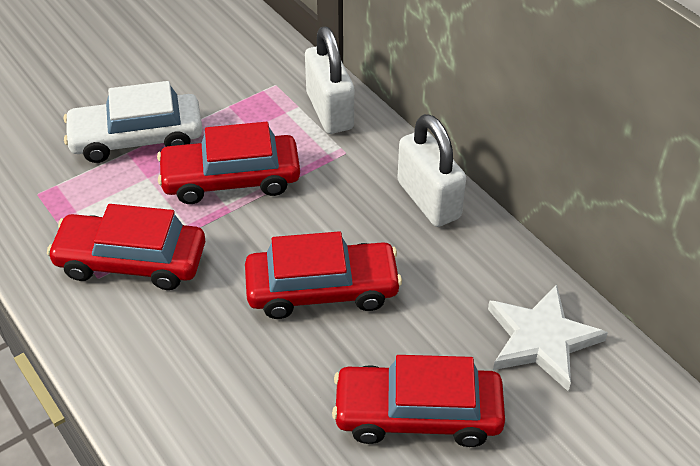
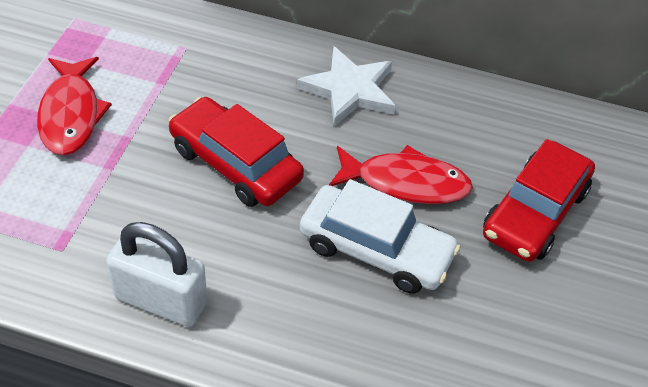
red car: [47,204,205,290] [157,122,300,204] [245,231,402,319] [332,355,505,447] = 4 -> [168,97,304,207] [483,139,595,262] = 2
red fish: none = 0 -> [37,57,112,155] [329,145,473,204] = 2
white padlock: [305,26,354,134] [397,114,466,227] = 2 -> [106,222,207,327] = 1

